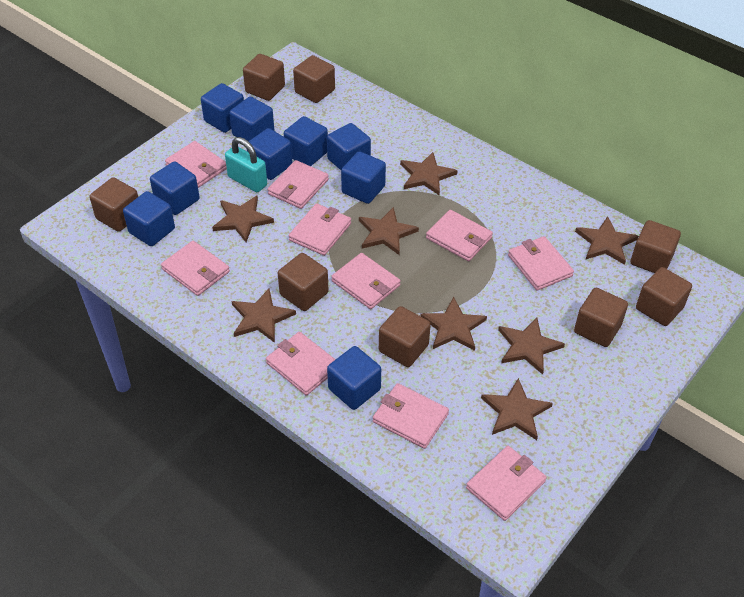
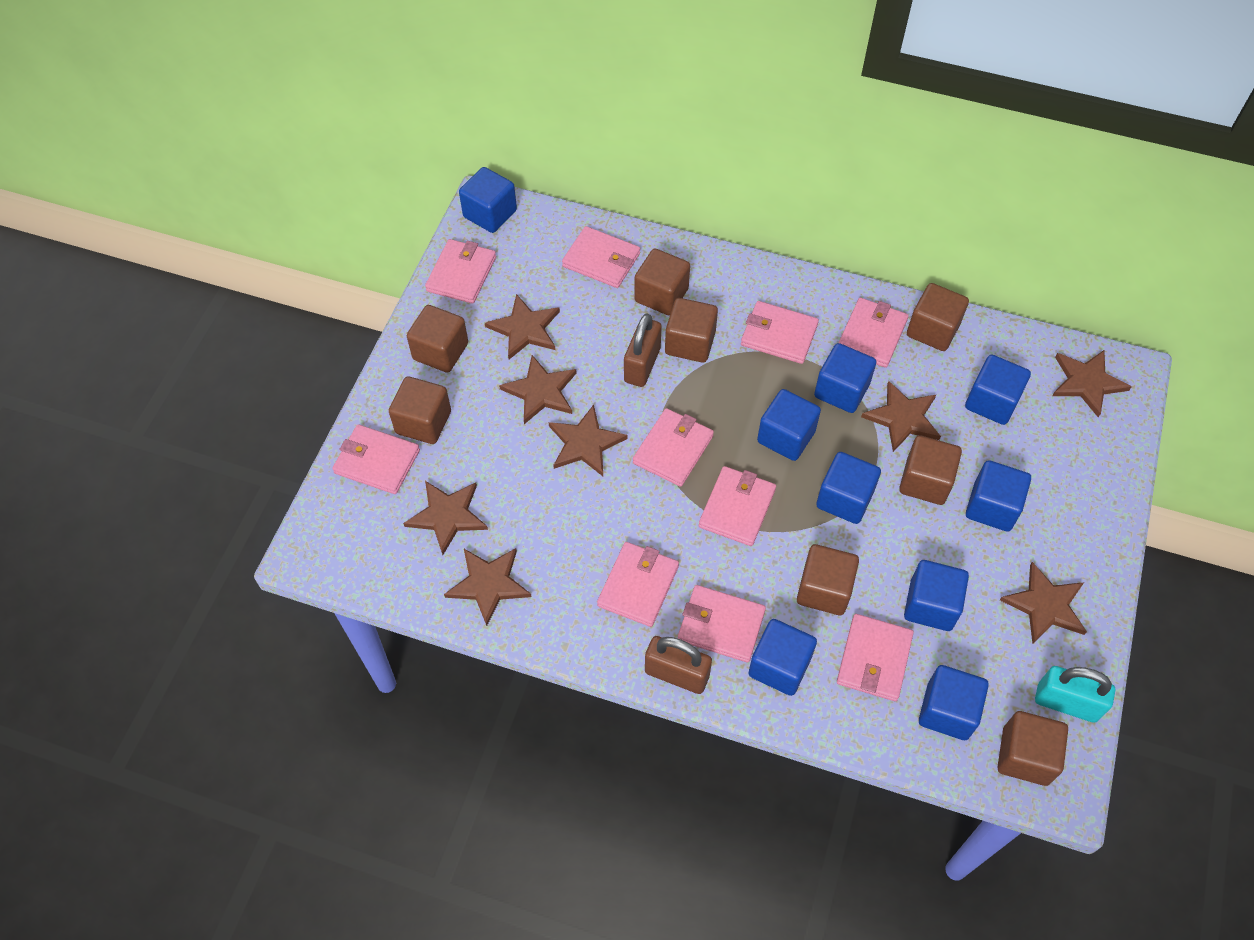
brown padlock: none = 0 -> [624,313,662,387] [645,636,712,694] = 2

